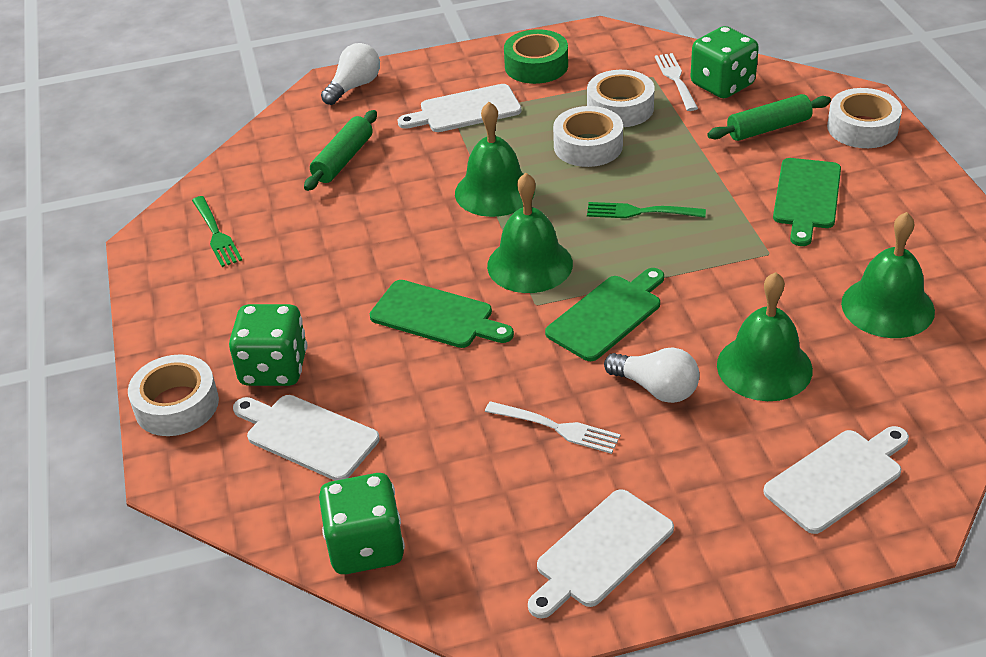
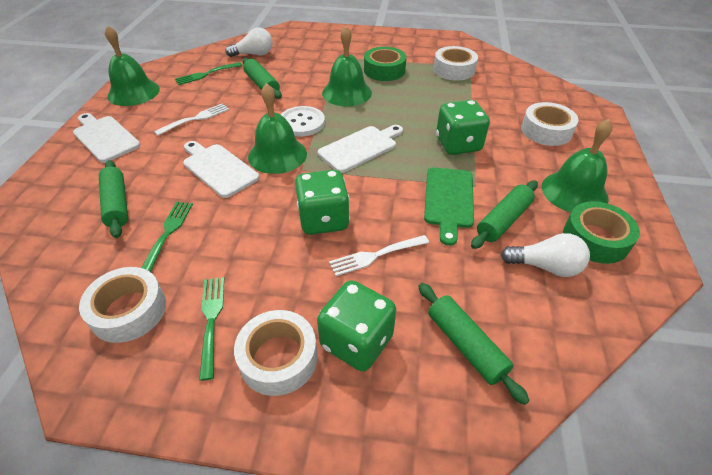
green cutting board: [370,280,514,348] [545,268,664,361] [773,158,841,246] = 3 -> [424,168,474,246] = 1
green fork: [192,196,242,267] [587,202,706,218] = 2 -> [141,202,193,272] [175,62,242,85] [199,277,224,381] = 3
green rolling pin: [304,110,377,191] [707,94,831,141] = 2 -> [99,160,128,238] [242,58,282,99] [418,283,530,405] [471,181,538,249] = 4
green tape: [504,29,568,84] = 1 -> [364,47,406,81] [563,201,640,264] = 2
white button: none = 0 -> [281,106,325,137] = 1
white cutting board: [233,395,380,481] [398,84,522,132] [528,489,674,618] [763,426,909,534] = 4 -> [73,113,140,163] [183,141,260,198] [318,125,403,173] = 3

